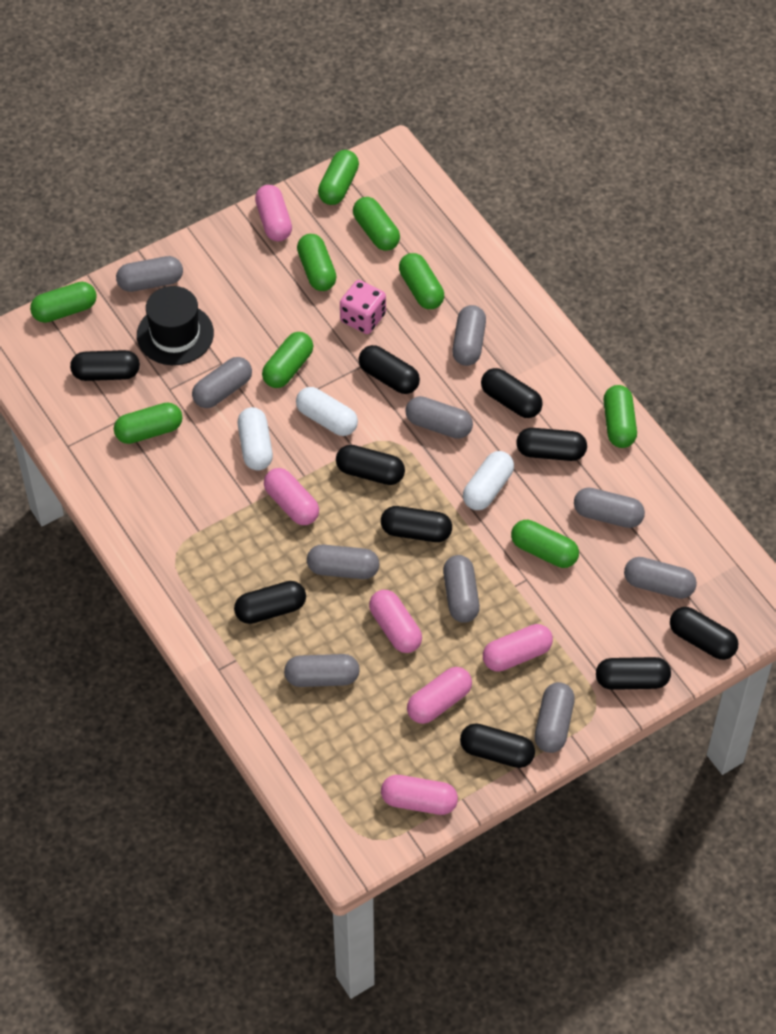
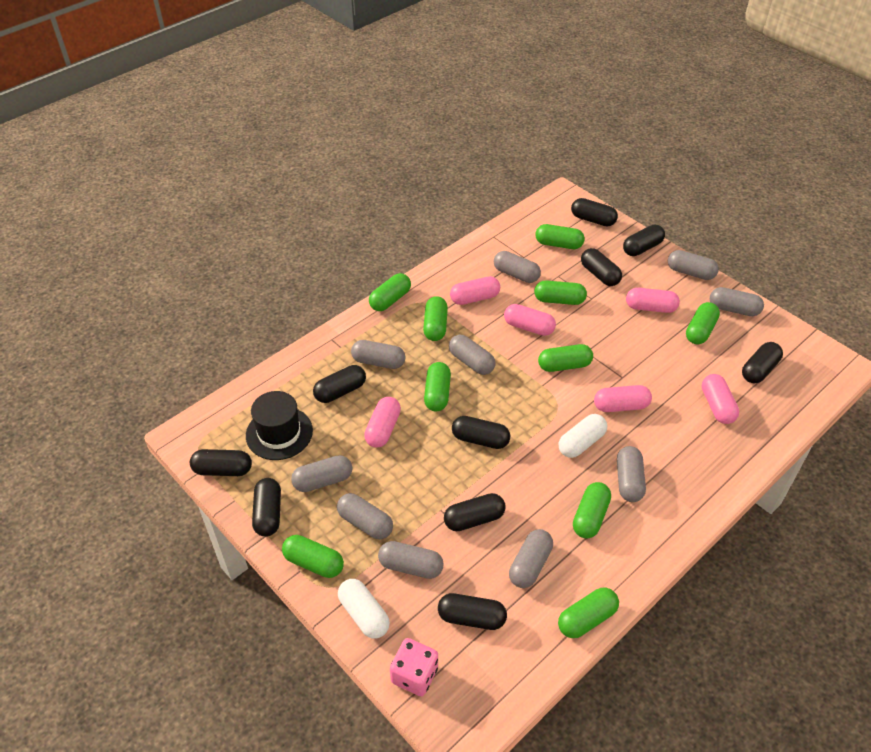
green capsule: [30,282,97,323] [114,402,183,444] [262,332,313,388] [297,234,337,291] [318,150,359,205] [353,197,400,251] [399,253,444,309] [511,520,579,568] [603,385,637,448] = 9 -> [282,535,344,578] [369,273,411,311] [423,296,448,341] [424,362,451,411] [534,280,587,305] [535,224,585,249] [538,344,593,372] [558,587,619,638] [573,482,611,539] [686,302,720,344] = 10
white capsule: [238,407,273,471] [296,387,358,436] [463,451,514,510] = 3 -> [338,579,390,639] [559,414,607,458] = 2

